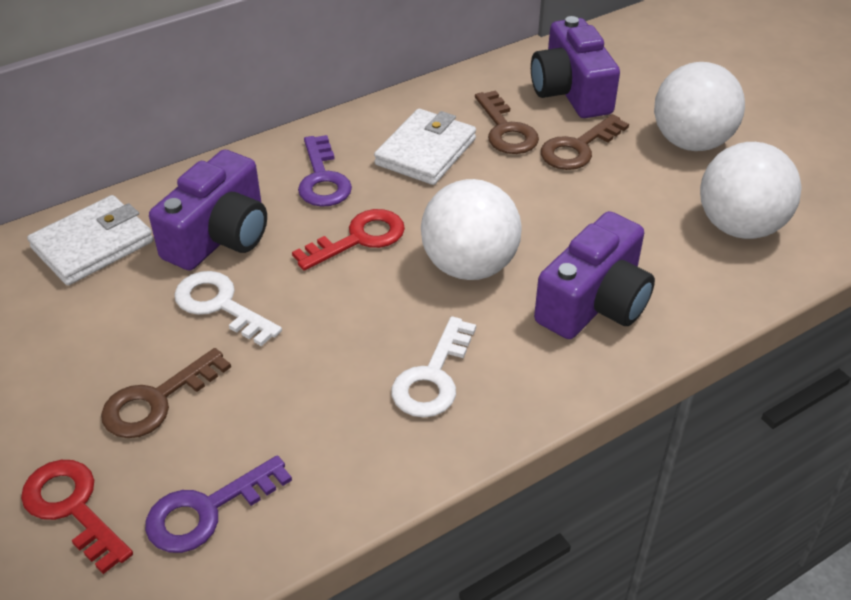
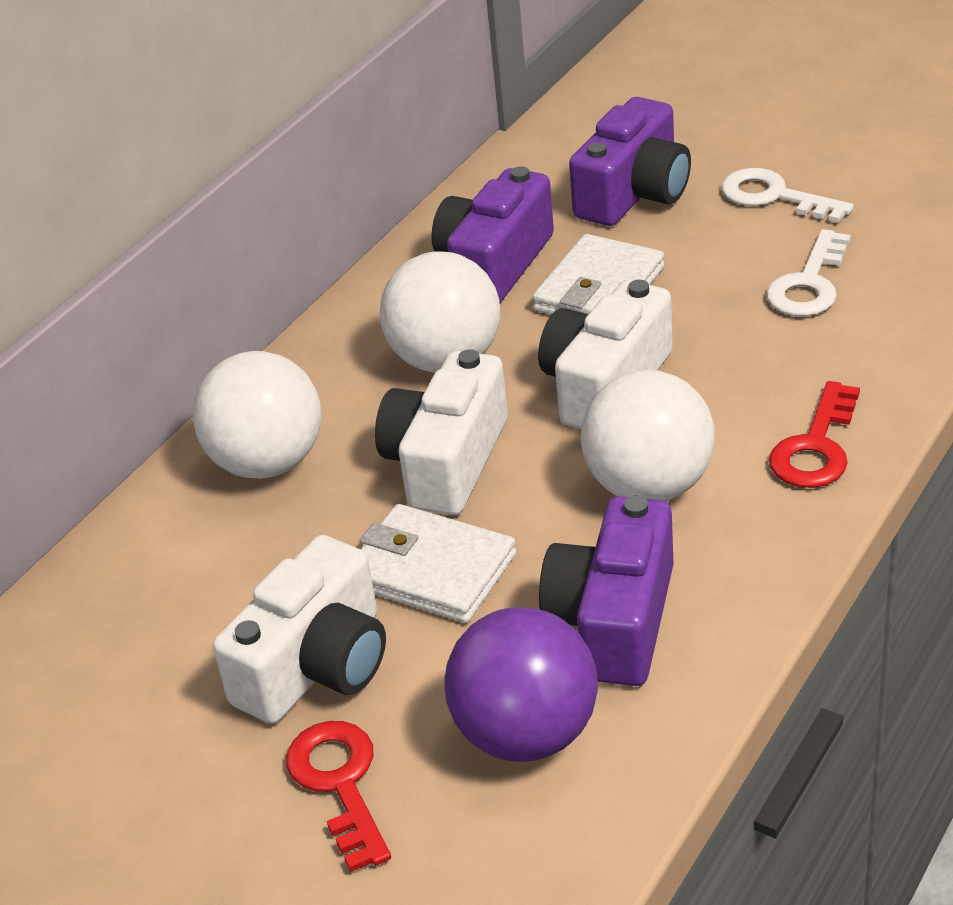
brown key: [101,348,231,438] [475,90,539,154] [541,114,629,170] = 3 -> none = 0
purple ball: none = 0 -> [444,607,598,762] = 1
purple key: [145,455,292,553] [298,135,352,207] = 2 -> none = 0
white camera: none = 0 -> [213,535,386,724] [375,349,508,515] [538,280,673,429] = 3

